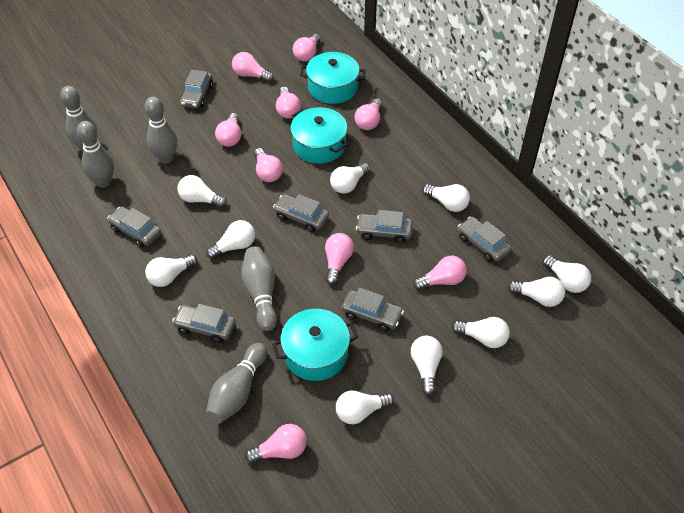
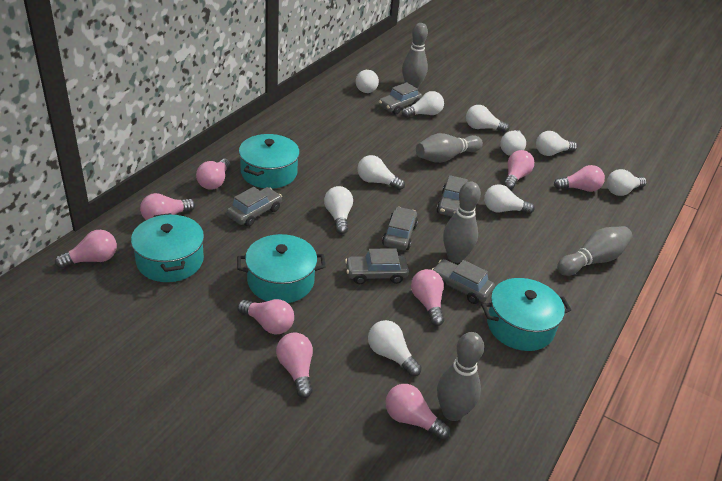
grey car: [107,206,161,247] [172,304,236,343] [180,70,213,108] [273,194,329,232] [342,288,404,332] [356,210,413,243] [458,217,512,262] = 7 -> [227,187,282,227] [345,248,409,284] [379,82,422,115] [382,207,418,250] [432,259,495,304] [436,175,468,217] = 6
turquoise pot: [272,309,358,381] [290,107,347,164] [300,52,366,104] = 3 -> [131,213,204,282] [237,234,326,303] [239,134,300,189] [481,278,571,351] = 4

